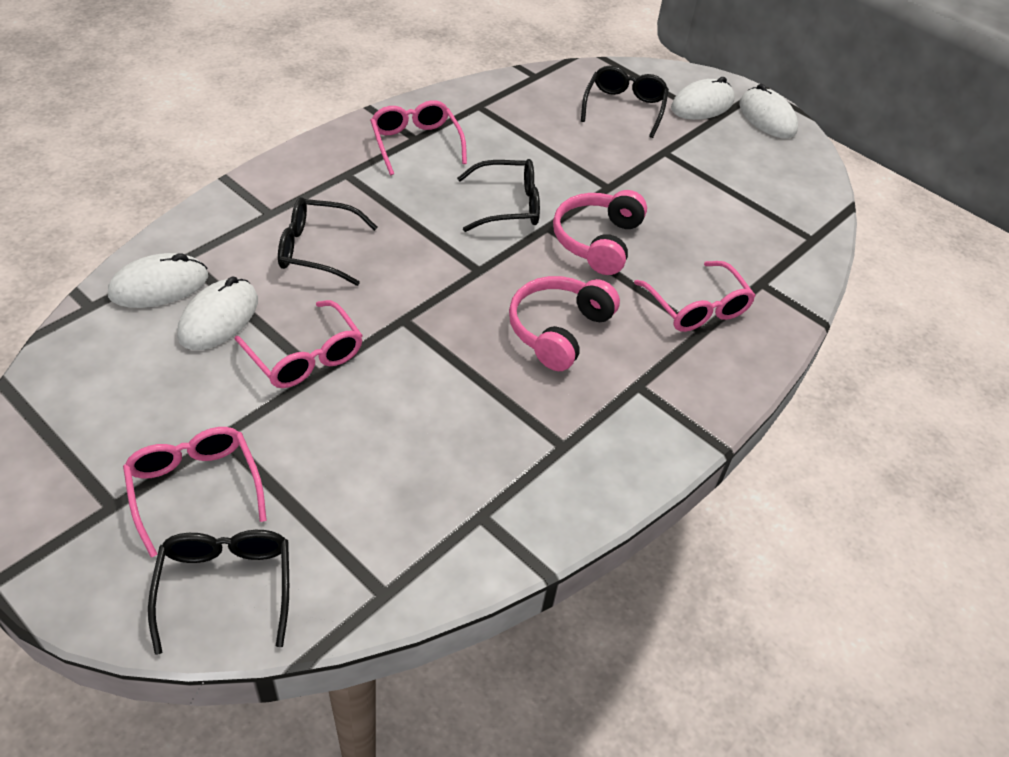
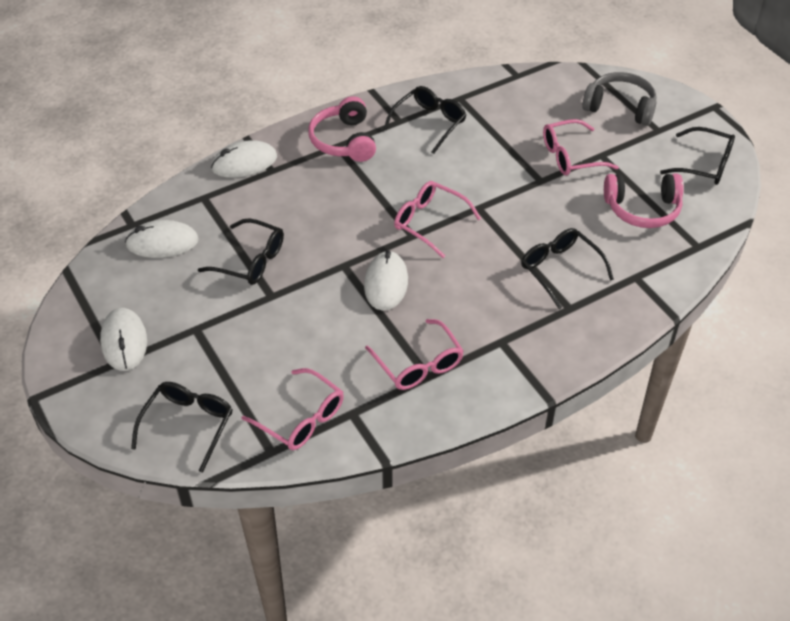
black glasses: [148,530,289,655] [278,197,378,286] [457,159,540,232] [581,66,669,138] = 4 -> [131,382,233,473] [198,218,284,285] [383,86,466,154] [521,228,614,309] [660,127,735,185] = 5
grey headphones: none = 0 -> [582,72,657,126] = 1

